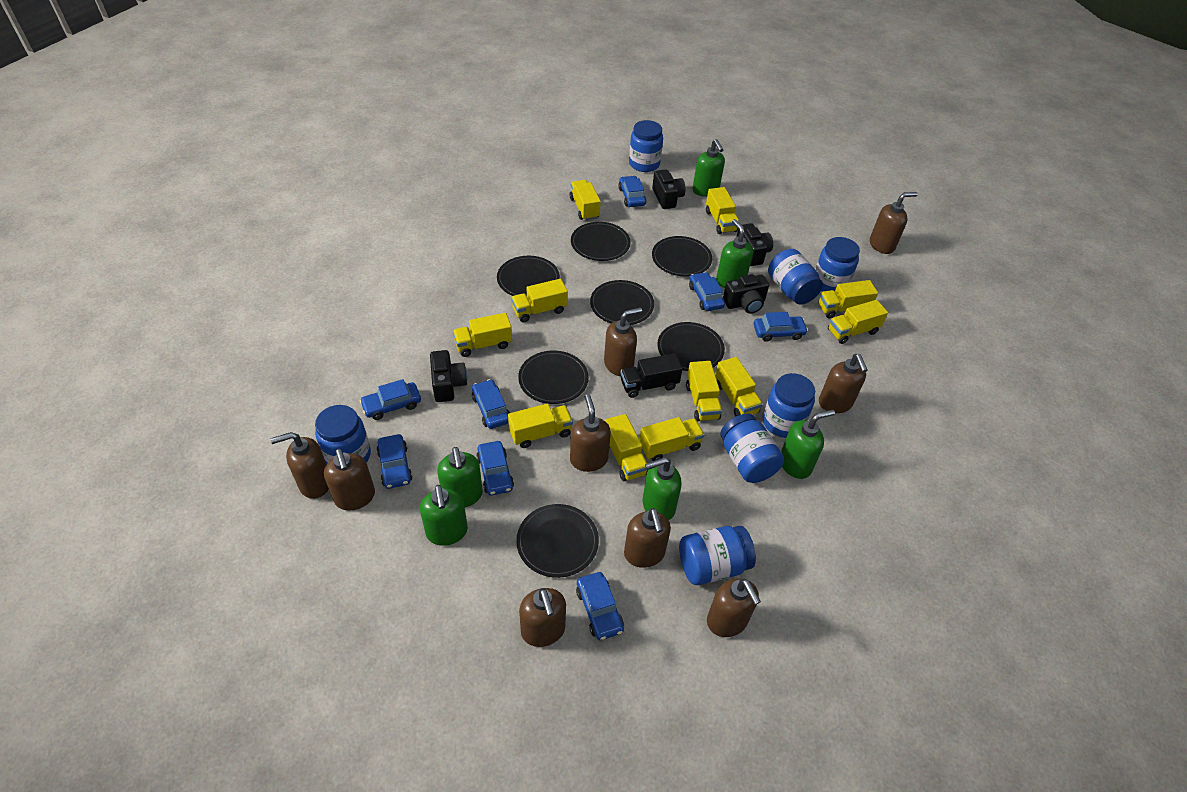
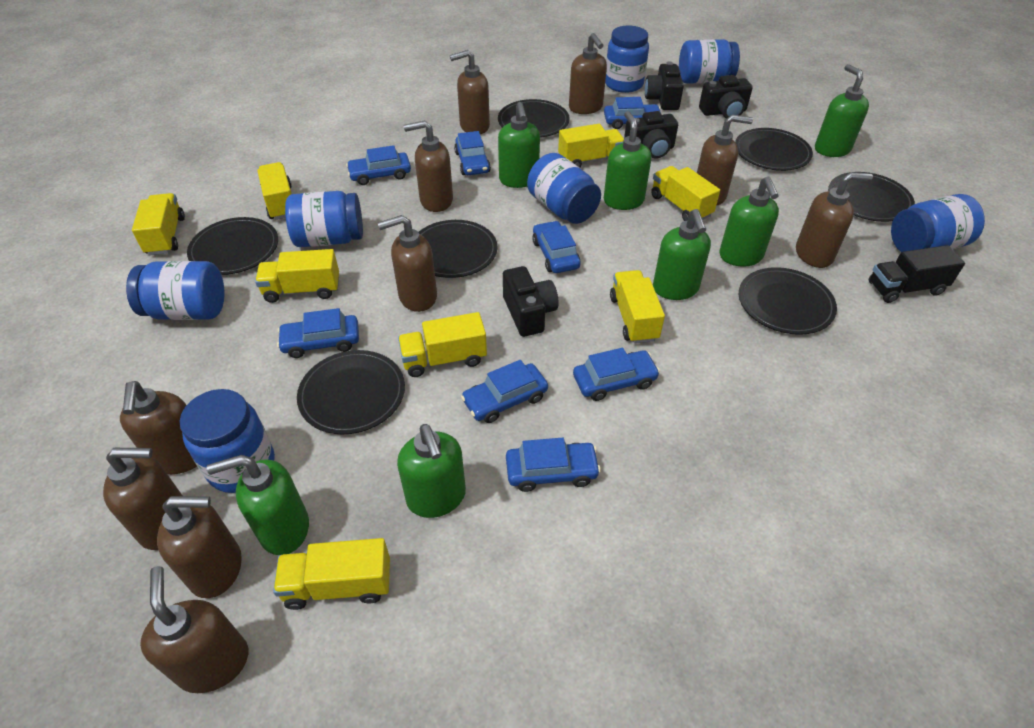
brown soap dispenser: [270,432,329,499] [324,449,375,511] [519,588,566,647] [570,394,611,472] [604,307,642,376] [624,508,671,568] [707,578,761,637] [819,354,868,413] [870,192,918,254] = 9 -> [103,448,183,550] [120,381,197,474] [140,566,248,693] [157,496,242,598] [378,215,437,312] [404,120,453,212] [450,50,490,134] [569,33,607,114] [697,115,753,206] [796,172,873,268] = 10
green soap dispenser: [420,485,468,546] [437,447,483,507] [643,457,681,520] [693,139,725,197] [716,219,753,288] [781,410,835,479] = 6 -> [206,455,309,555] [397,424,466,518] [498,102,540,188] [604,111,652,210] [653,209,711,300] [719,177,779,267] [815,64,869,157] = 7
yellow truck: [453,313,512,357] [508,404,573,448] [511,279,568,323] [569,180,601,221] [605,414,648,481] [639,417,704,461] [686,361,722,421] [706,187,740,234] [715,357,763,417] [818,280,878,318] [828,300,888,344] = 11 -> [132,193,185,255] [255,249,339,303] [257,162,292,220] [273,538,390,610] [398,312,487,377] [558,124,624,168] [610,270,665,344] [651,166,720,221] = 8

